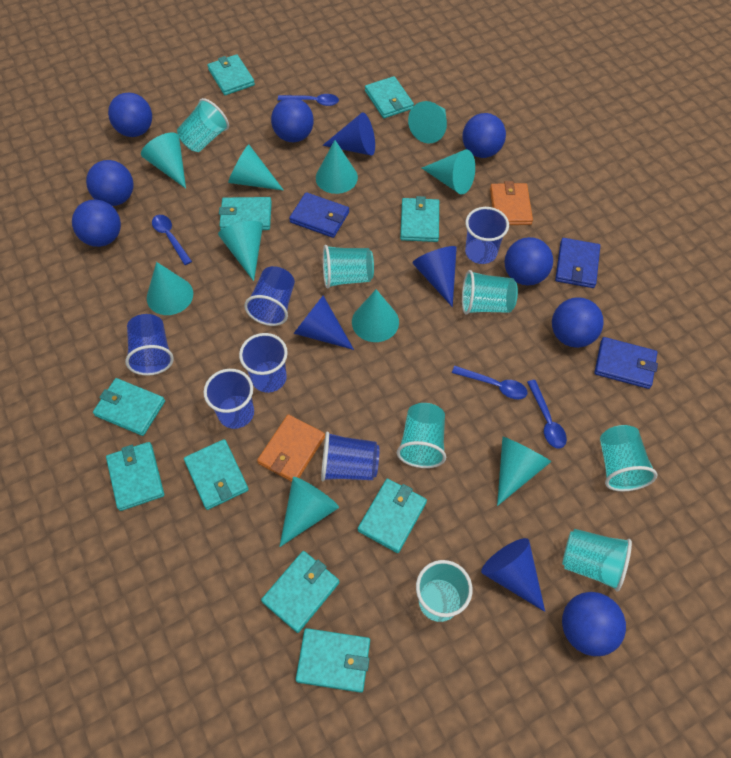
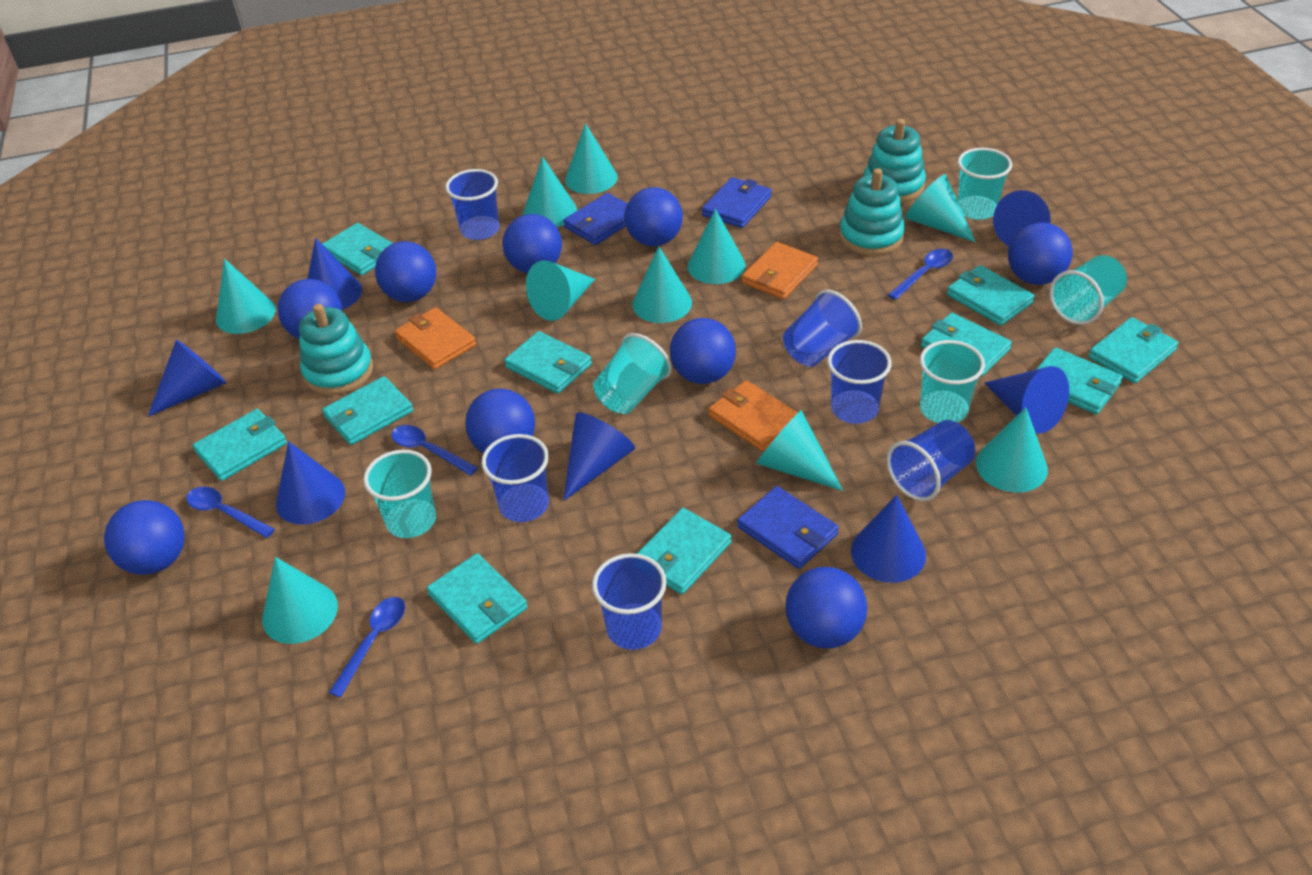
blue ball: [72,199,121,247] [86,160,133,206] [108,93,152,137] [271,98,314,142] [462,113,506,158] [504,237,553,286] [552,297,604,348] [562,592,626,656] = 8 -> [104,500,185,575] [278,279,342,339] [375,241,436,302] [465,389,535,453] [502,214,562,273] [625,187,683,246] [670,318,736,384] [785,567,867,649] [1008,222,1073,285] = 9
blue cone: [293,295,354,350] [322,112,375,156] [412,246,457,307] [481,538,545,612] = 4 -> [148,339,227,417] [276,441,345,525] [307,238,362,310] [563,412,635,501] [851,495,926,583] [985,366,1069,433] [993,190,1051,246] = 7
orange wallet: [257,414,325,482] [490,181,533,225] = 2 -> [394,307,476,370] [708,380,798,451] [742,242,818,299] = 3
turquoise cup: [177,98,229,152] [323,245,374,288] [397,403,446,468] [416,560,473,622] [462,270,518,315] [562,529,632,592] [600,425,657,491] = 7 -> [363,450,436,538] [593,333,672,414] [920,340,985,423] [957,148,1012,220] [1049,255,1127,325] = 5
turquoise stacking toy: none = 0 -> [299,304,373,395] [839,168,905,256] [864,119,926,203] = 3

